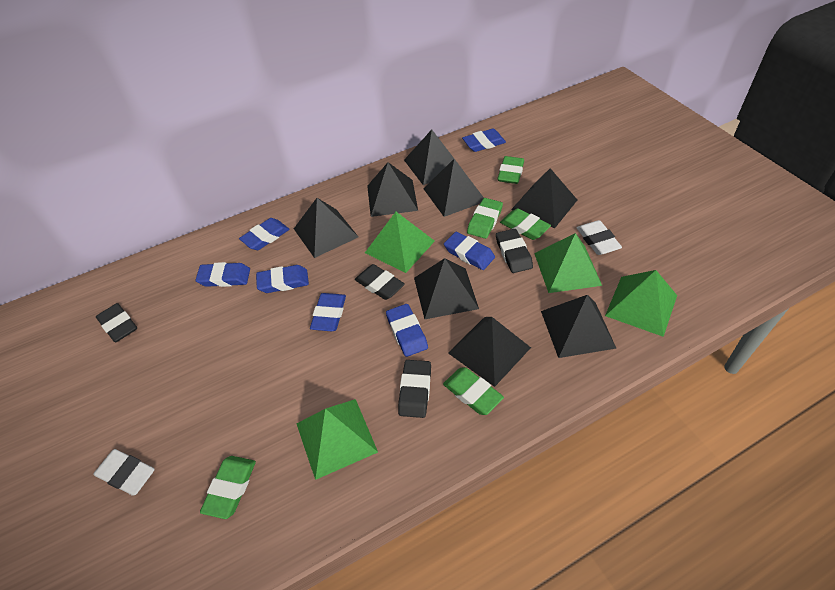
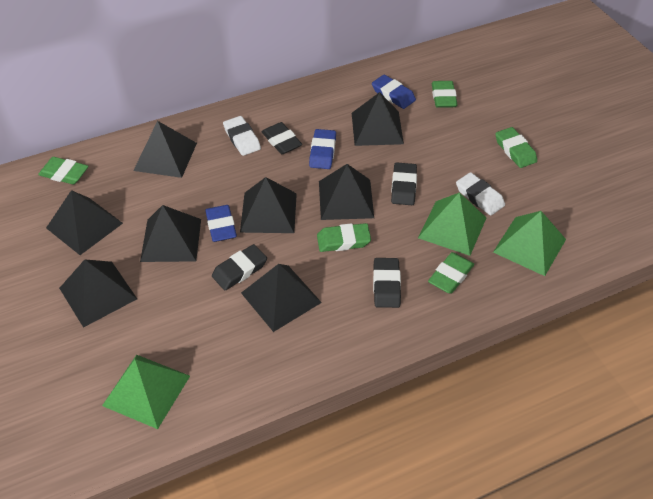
blue eraser: [196,262,250,287] [239,218,290,250] [256,265,309,293] [310,293,346,331] [386,304,428,357] [444,232,495,270] [462,129,506,152] = 7 -> [205,205,237,242] [309,129,336,169] [372,75,416,109] = 3
green pyramid: [297,399,378,480] [365,212,435,273] [534,233,602,293] [605,270,677,337] = 4 -> [102,355,190,429] [418,192,486,256] [493,211,566,276] = 3

